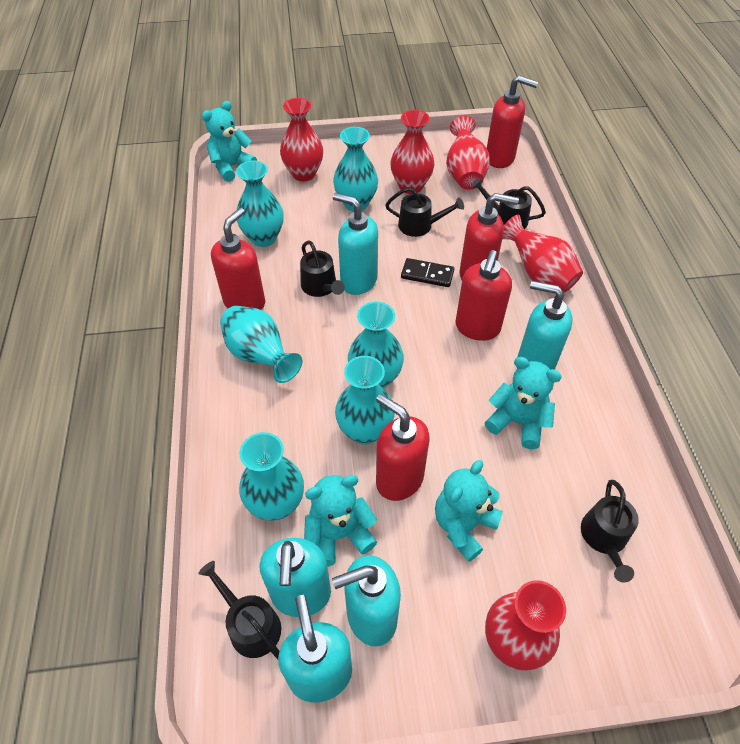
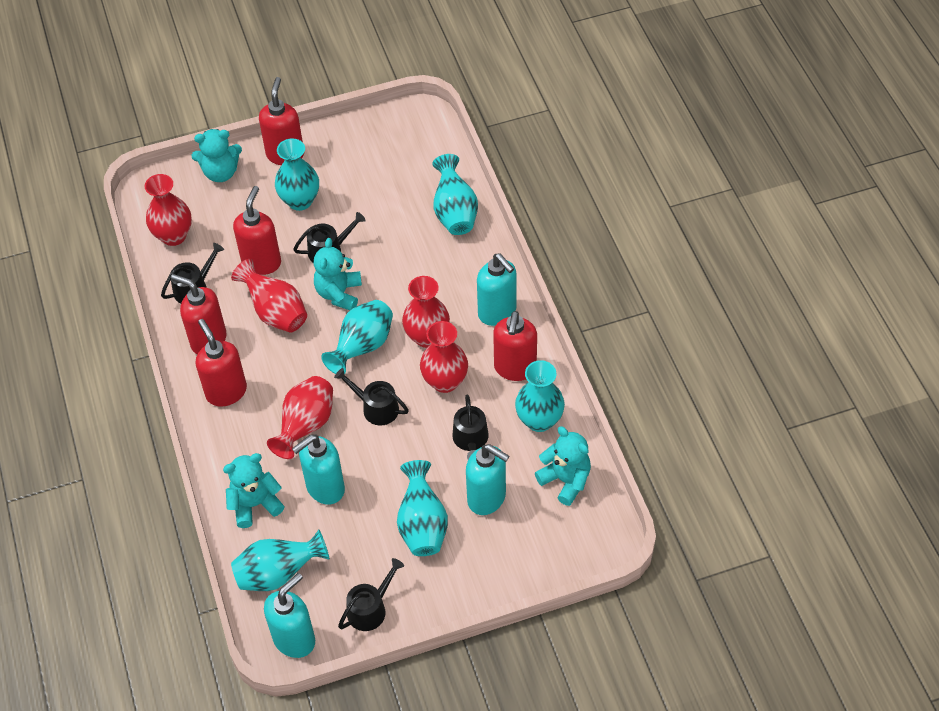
black domino: [401,258,454,287] = 1 -> none = 0
turquoise soap dispenser: [260,538,331,617] [278,595,352,702] [332,555,401,647] [333,193,378,295] [517,281,573,370] = 5 -> [264,573,315,658] [292,435,345,505] [466,444,509,515] [477,253,516,326] = 4

